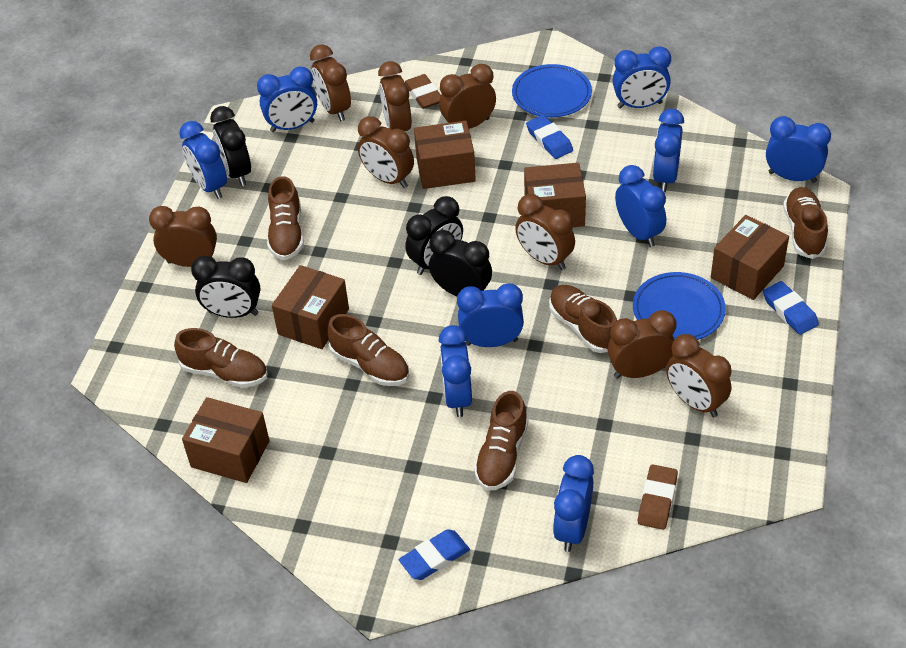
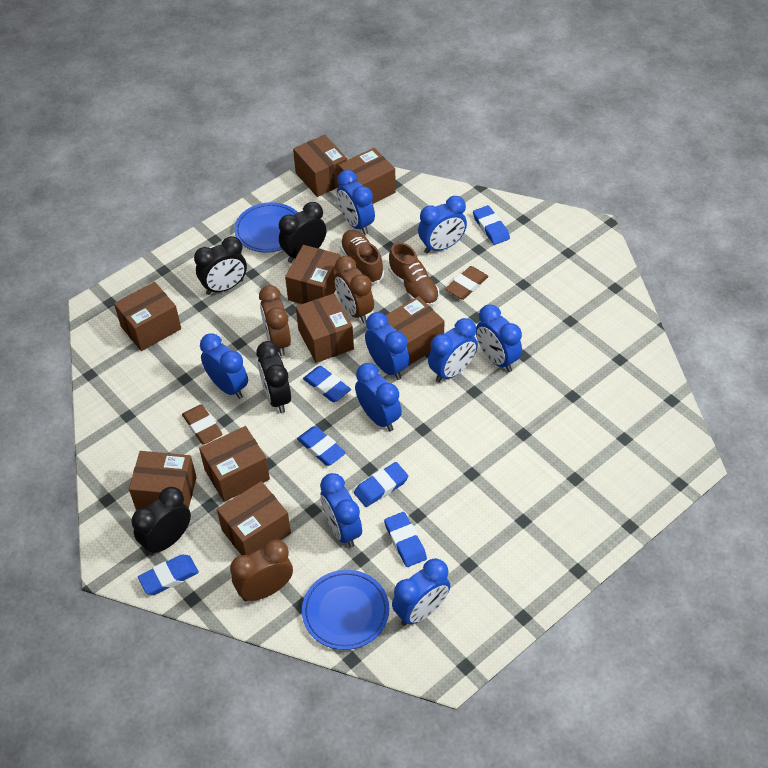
blue eraser: [399,529,470,580] [526,115,573,159] [763,281,819,335] = 3 -> [138,554,199,595] [297,426,346,466] [303,366,351,402] [354,462,409,507] [384,512,427,567] [473,205,510,245] = 6
brown box: [182,397,270,483] [272,265,349,349] [414,121,476,189] [524,163,586,227] [711,215,789,300] = 5 -> [114,282,181,351] [129,451,197,510] [199,426,270,502] [217,481,291,556] [285,245,340,304] [293,135,347,197] [296,293,354,363] [338,148,396,204] [385,296,445,366] = 9
brown clock: [149,206,217,267] [310,44,351,122] [358,116,414,188] [378,61,412,131] [439,64,496,129] [515,194,575,270] [608,310,676,379] [666,334,732,417] = 8 -> [230,540,293,601] [259,285,291,356] [334,256,374,323] = 3
brown shoe: [174,328,268,388] [267,176,304,260] [327,314,409,386] [474,391,528,491] [549,285,617,353] [783,187,828,259] = 6 -> [340,230,385,284] [388,242,439,307] = 2

